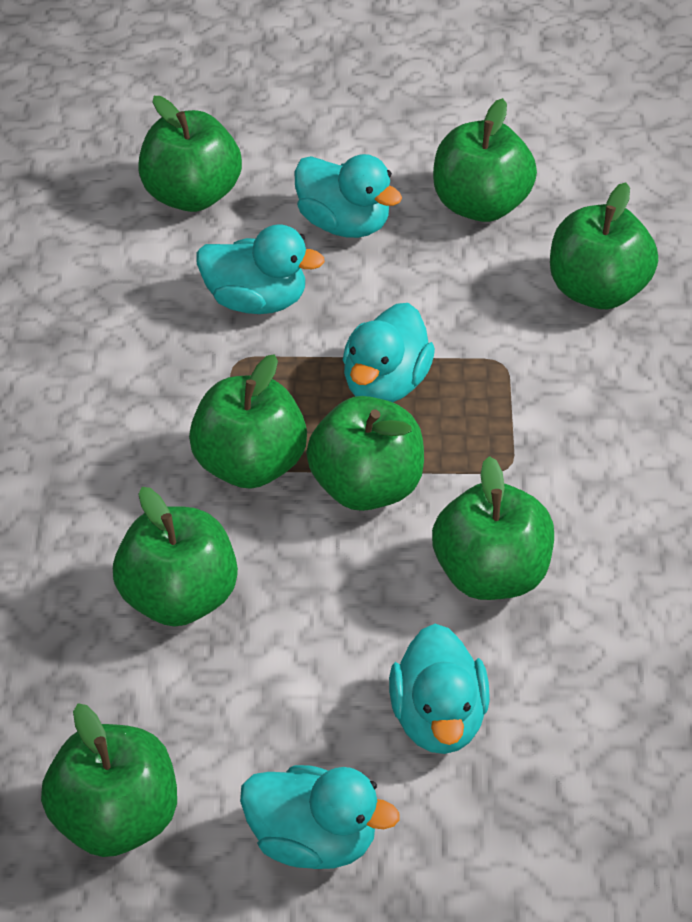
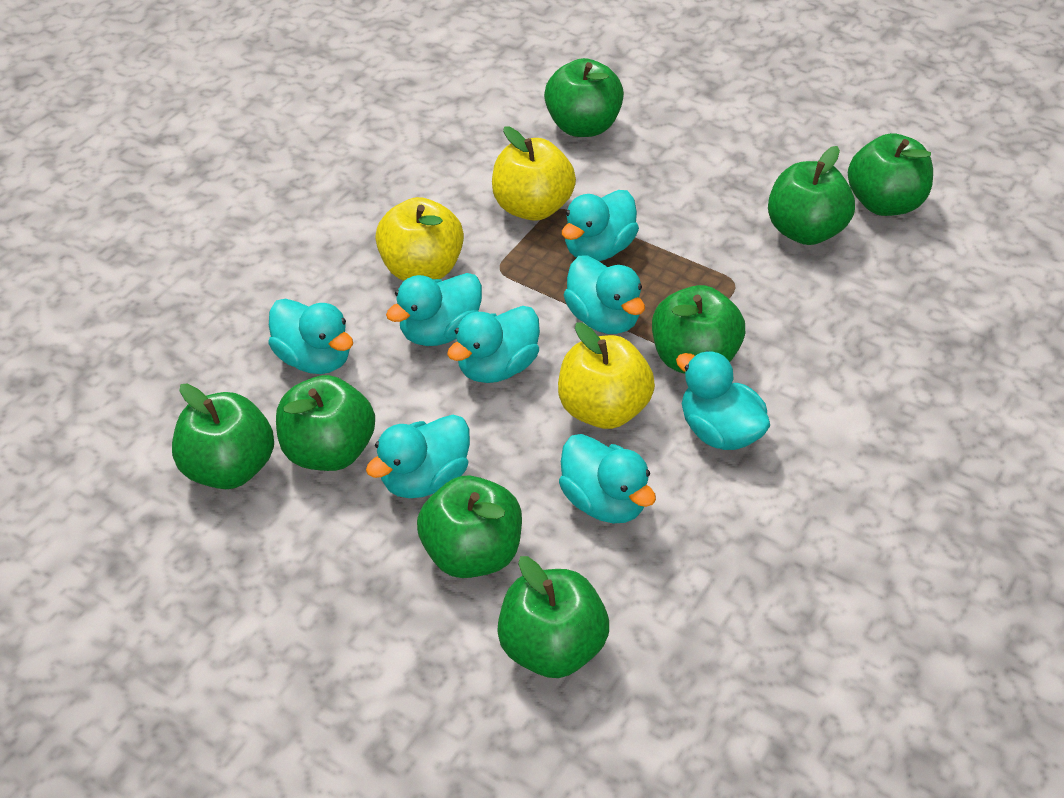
turquoise duck: [197,224,325,314] [240,765,400,869] [294,154,402,238] [343,303,435,402] [389,624,490,754] = 5 -> [268,298,353,374] [366,415,470,498] [386,273,482,346] [447,306,540,383] [559,434,656,523] [562,190,639,261] [564,256,645,334] [676,351,770,450] = 8
yellow apple: none = 0 -> [375,197,464,281] [492,126,576,221] [558,322,655,429] = 3

